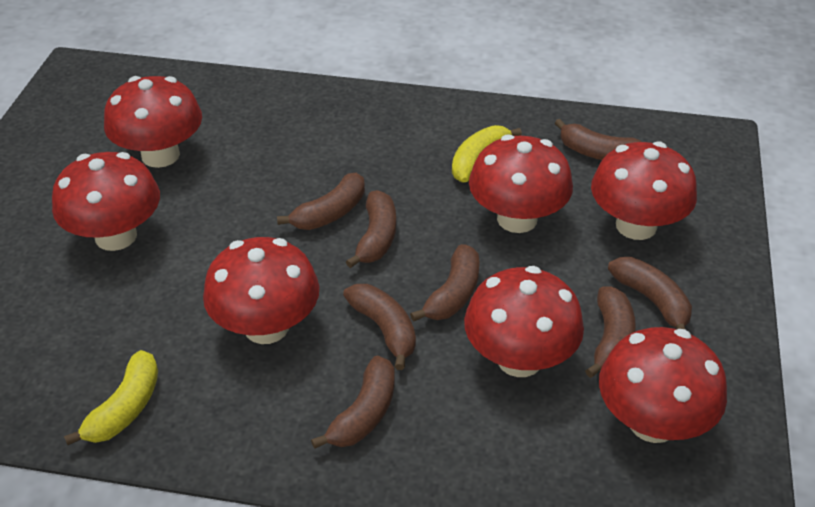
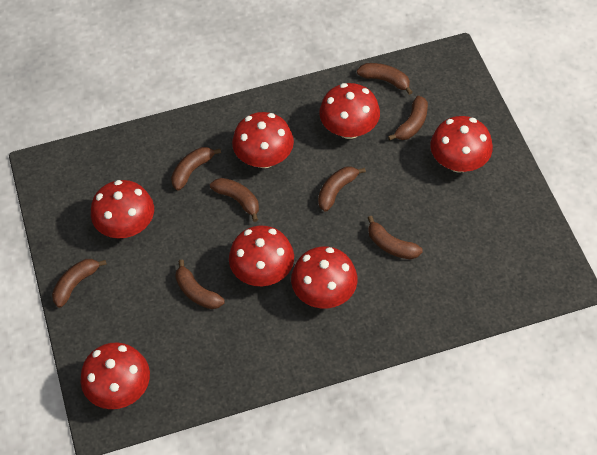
yellow banana: [64,350,158,445] [452,125,522,182] = 2 -> none = 0

